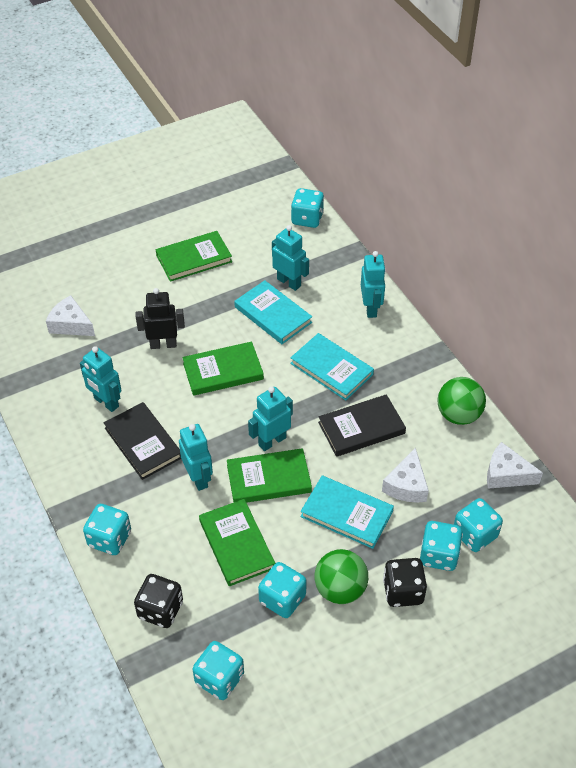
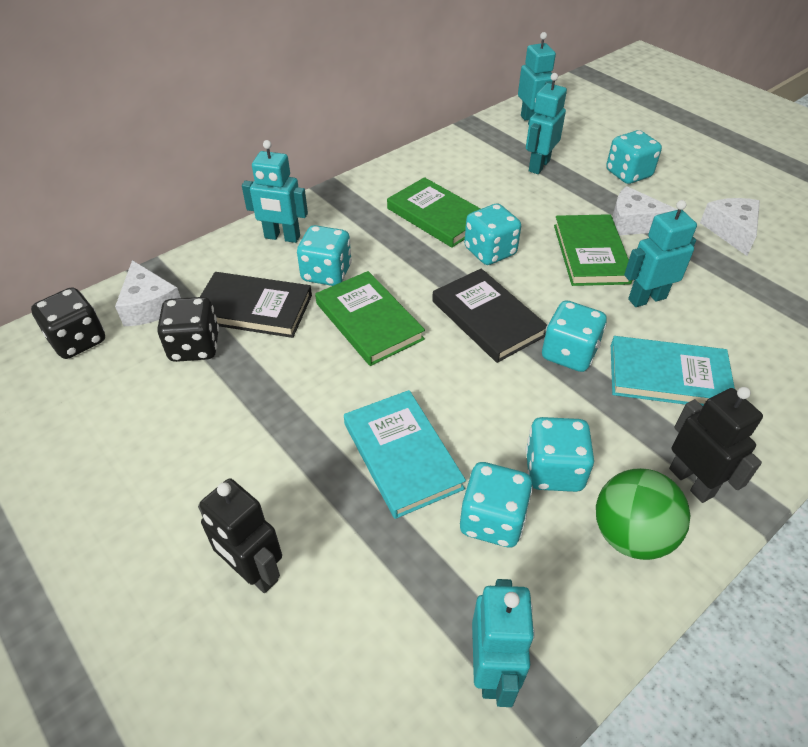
black robot: [136,288,185,349] = 1 -> [198,478,282,593] [669,387,763,503] = 2
green ball: [314,549,368,604] [438,377,486,425] = 2 -> [596,468,691,560] = 1
green book: [156,231,232,282] [182,341,264,396] [199,499,275,586] [227,448,312,503] = 4 -> [315,271,425,366] [387,177,481,248] [554,214,632,286] = 3
turquoise book: [234,280,312,344] [290,333,374,401] [300,475,394,549] = 3 -> [344,390,466,519] [611,336,735,406] = 2

